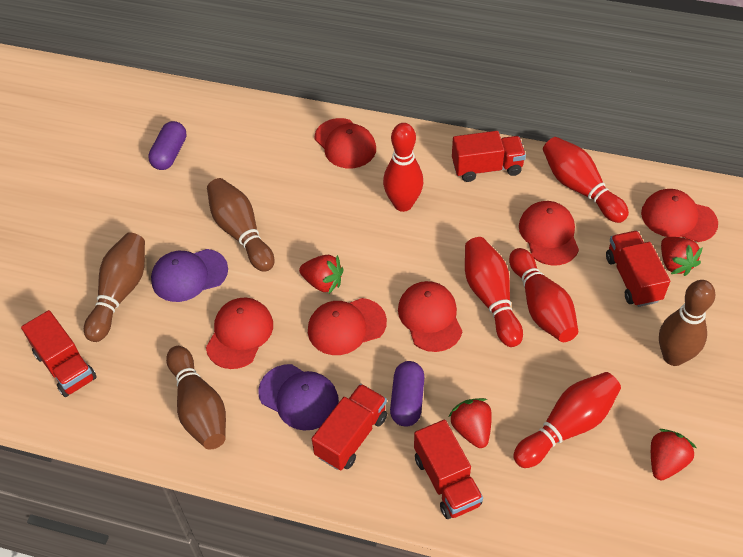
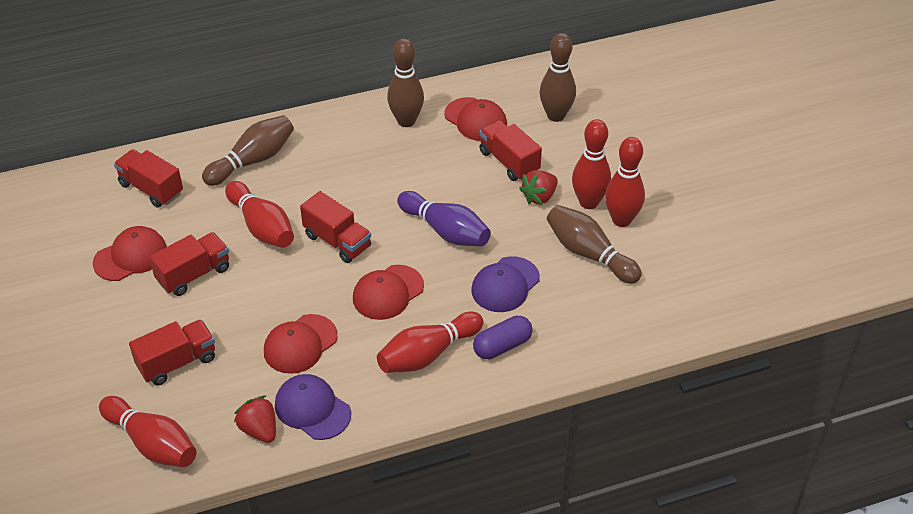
purple bowling pin: none = 0 -> [397,191,491,246] = 1
purple capsule: [148,121,186,170] [390,361,424,426] = 2 -> [473,316,533,359] = 1
red cap: [206,298,273,369] [308,298,387,355] [315,118,376,168] [398,281,462,352] [519,201,579,265] [641,189,718,242] = 6 -> [93,226,167,281] [264,314,338,374] [353,265,424,320] [444,97,507,141] = 4
red strawberry: [299,255,344,294] [449,398,492,448] [651,429,697,480] [661,237,703,276] = 4 -> [234,395,276,443] [519,170,558,205] = 2

